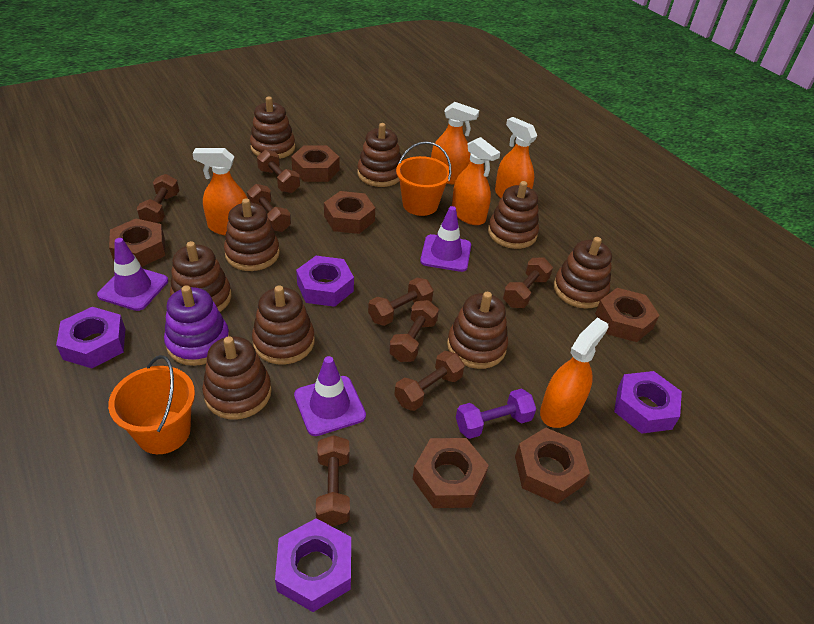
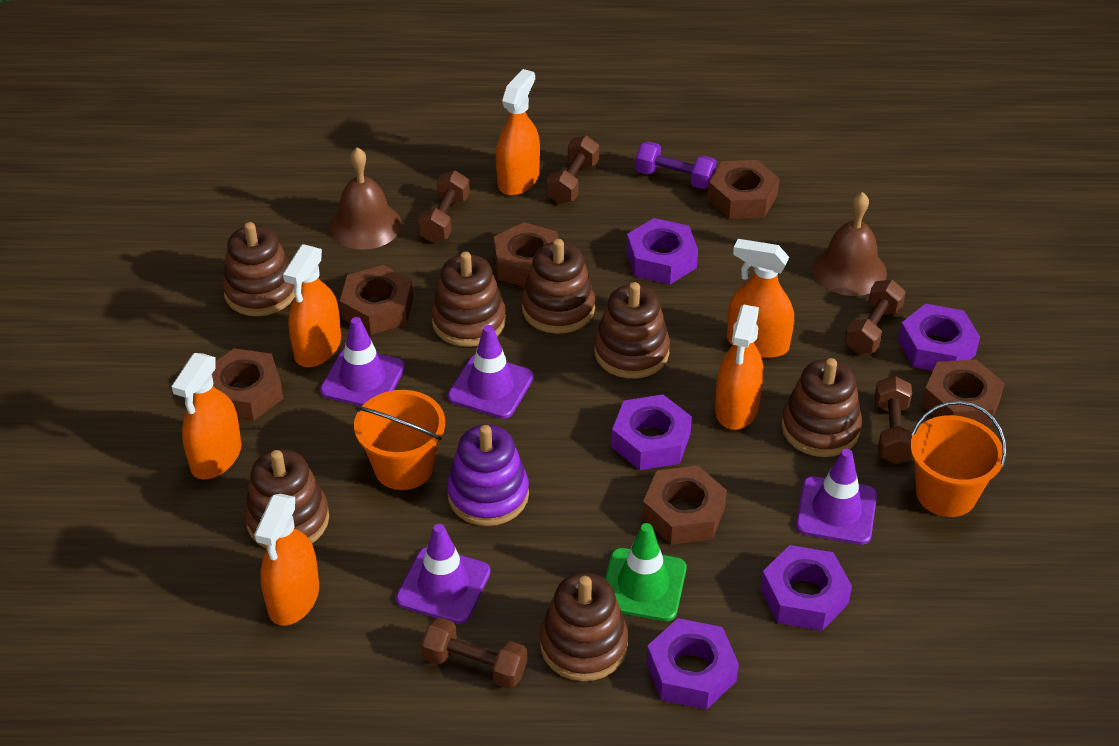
brown bell: none = 0 -> [330,147,402,250] [812,192,887,296] = 2
brown dumbbell: [137,174,179,223] [247,184,291,232] [257,150,300,193] [316,435,350,526] [368,278,434,326] [389,300,439,362] [394,351,465,411] [503,258,553,308] = 8 -> [418,170,470,243] [421,617,527,689] [546,135,599,204] [844,280,906,354] [875,376,913,464] = 5
brown stacking toy: [170,241,231,312] [202,336,272,420] [224,198,280,271] [250,97,295,159] [252,285,315,365] [357,123,401,187] [447,292,508,369] [488,181,539,249] [554,237,612,309] = 9 -> [222,222,295,316] [245,449,329,549] [431,251,506,347] [522,239,595,334] [540,573,628,681] [594,282,670,379] [782,358,862,457] = 7
green traffic cone: none = 0 -> [605,523,687,621] = 1
orange spray bottle: [192,148,248,236] [431,102,479,185] [452,137,500,225] [495,117,537,199] [540,318,608,428] = 5 -> [171,353,242,480] [254,494,319,626] [283,244,341,367] [496,69,540,196] [715,304,764,430] [727,239,794,358] = 6
purple nut: [56,307,125,368] [275,518,351,612] [296,256,354,307] [614,371,682,434] = 4 -> [612,394,692,470] [627,218,698,284] [646,618,739,710] [760,545,852,631] [898,304,980,371] = 5
purple traffic cone: [97,238,168,311] [294,356,366,436] [420,206,471,272] = 3 -> [320,317,405,406] [396,524,491,624] [448,325,534,419] [796,449,877,545] = 4

